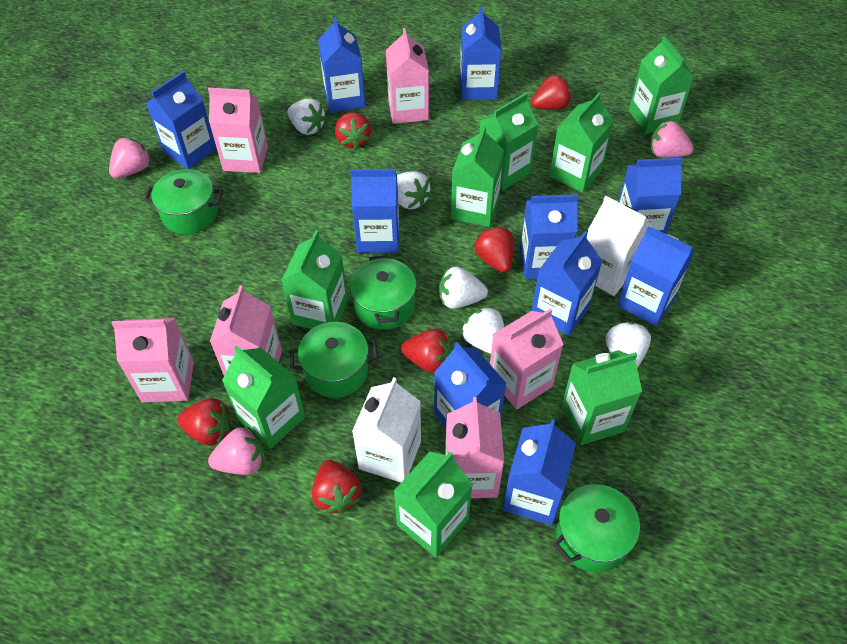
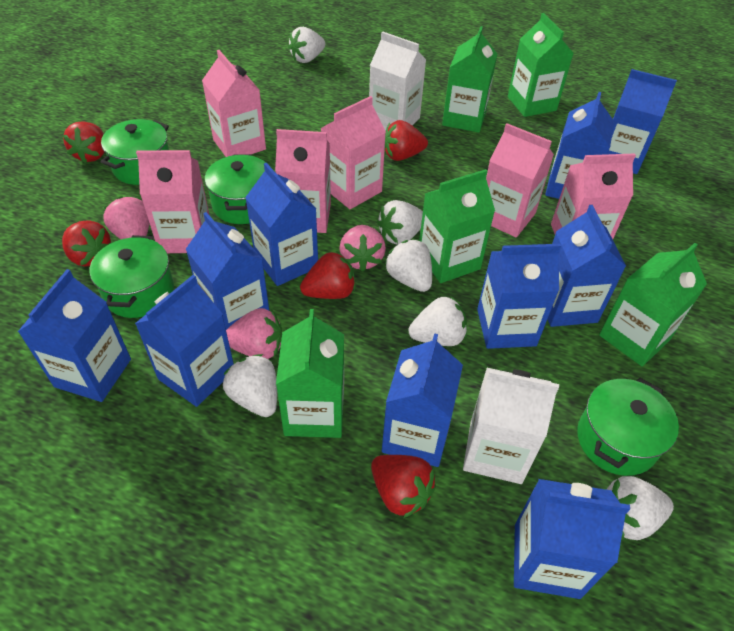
green carton: [222,346,305,449] [281,230,348,329] [394,452,473,557] [451,126,504,227] [480,93,538,190] [549,93,614,193] [562,350,642,445] [629,36,694,134] = 8 -> [276,309,344,438] [420,169,495,283] [442,26,497,133] [508,13,574,117] [599,243,707,366] = 5
red strawberry: [177,398,231,445] [312,460,361,513] [335,112,371,149] [401,328,452,373] [474,226,514,273] [531,75,572,110] = 6 -> [62,221,111,267] [63,121,104,163] [300,251,356,299] [371,455,436,518] [384,120,428,161] = 5
white strawberry: [288,98,327,135] [397,171,432,209] [439,266,488,309] [461,307,504,354] [606,322,651,368] = 5 -> [223,354,277,417] [288,27,325,63] [377,200,423,245] [385,239,432,292] [408,296,467,346] [607,476,674,540] = 6

